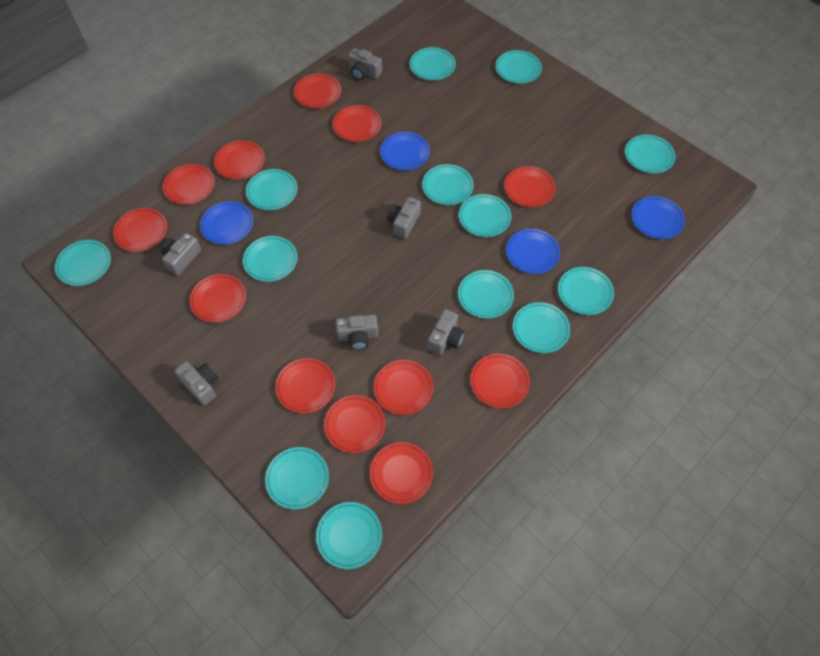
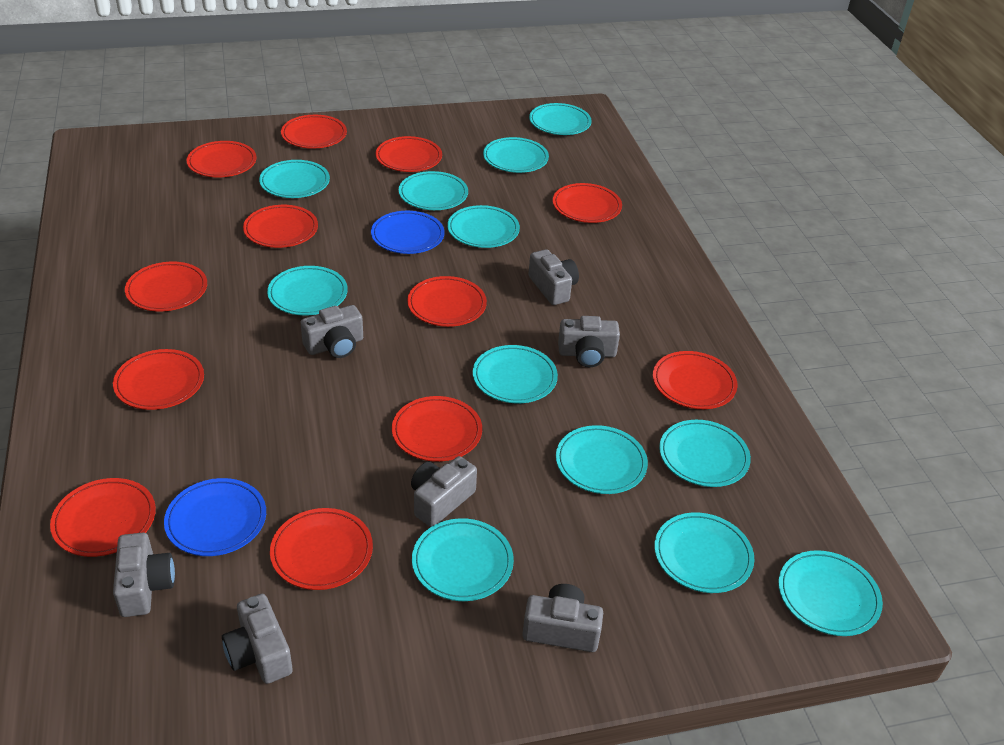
blue plate: [200,201,253,245] [380,132,430,170] [506,229,560,274] [631,196,685,239] = 4 -> [164,478,266,556] [371,211,445,254] = 2
grey camera: [161,233,201,276] [174,361,218,406] [336,314,378,350] [348,48,382,80] [387,197,421,239] [427,309,465,355] = 6 -> [113,533,175,617] [222,594,293,684] [300,305,363,358] [411,456,477,527] [522,584,603,652] [528,249,579,305] [558,316,620,367] = 7
turquoise plate: [55,240,111,286] [243,236,297,282] [246,169,298,210] [265,447,329,509] [316,502,382,569] [410,47,456,80] [422,164,474,205] [458,270,514,319] [459,194,511,237] [495,50,542,84] [513,302,570,353] [558,267,614,315] [625,135,676,173] = 13 -> [259,160,330,198] [267,266,348,316] [399,171,468,210] [412,518,514,601] [447,205,520,248] [473,345,558,403] [483,137,549,173] [529,103,592,135] [556,425,648,494] [654,513,754,593] [659,420,751,487] [778,550,883,636] = 12

